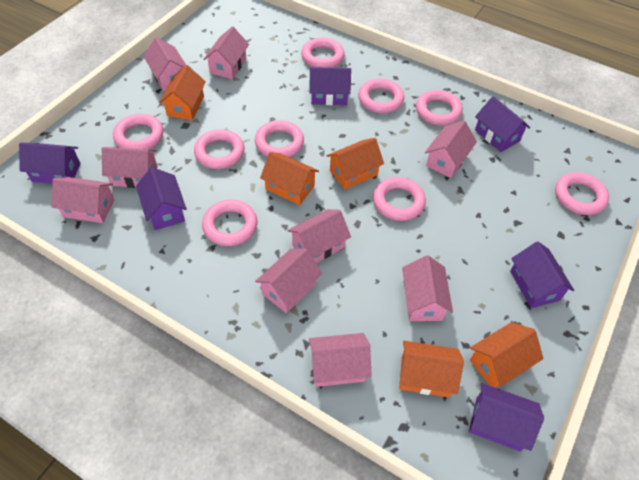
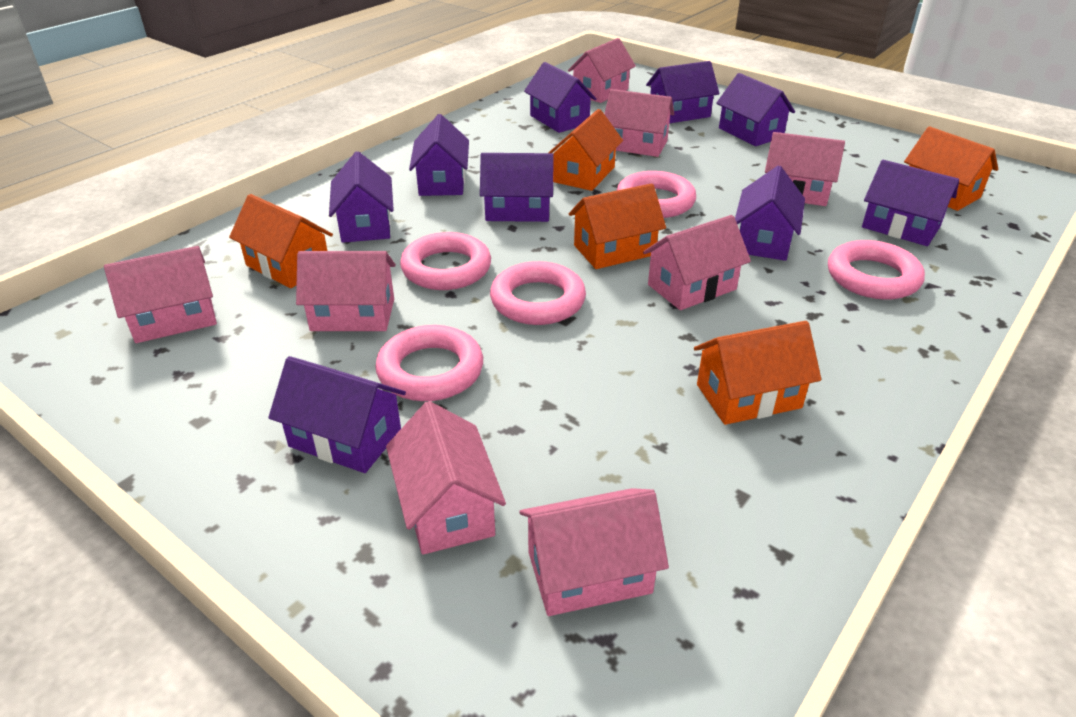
pink house: [52,177,114,223] [102,147,157,188] [143,37,186,91] [203,27,249,79] [255,248,322,313] [288,209,351,263] [309,333,372,387] [402,256,453,321] [425,120,477,178] = 9 -> [104,246,217,343] [296,251,396,331] [386,401,506,555] [519,488,669,616] [568,38,636,103] [604,89,674,157] [643,215,751,310] [765,132,845,206] = 8
pink ring: [113,114,163,149] [194,130,245,169] [202,200,257,246] [255,120,304,157] [301,38,345,68] [358,79,404,113] [373,177,426,221] [416,90,463,126] [555,172,609,215] = 9 -> [375,325,483,401] [400,232,491,290] [490,261,586,325] [616,171,696,218] [828,240,925,300] = 5
purple house: [19,143,81,184] [136,167,187,230] [309,67,351,105] [469,383,544,451] [475,96,530,152] [510,242,574,308] = 6 -> [268,356,406,473] [329,151,394,243] [409,114,469,196] [480,153,554,222] [524,62,597,133] [646,61,719,123] [716,73,795,146] [735,166,805,261] [862,160,959,246] = 9

